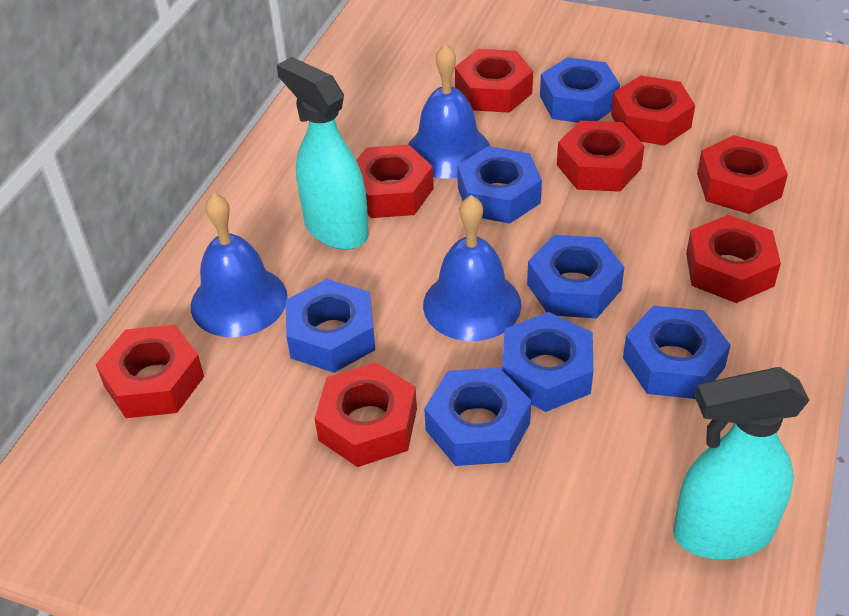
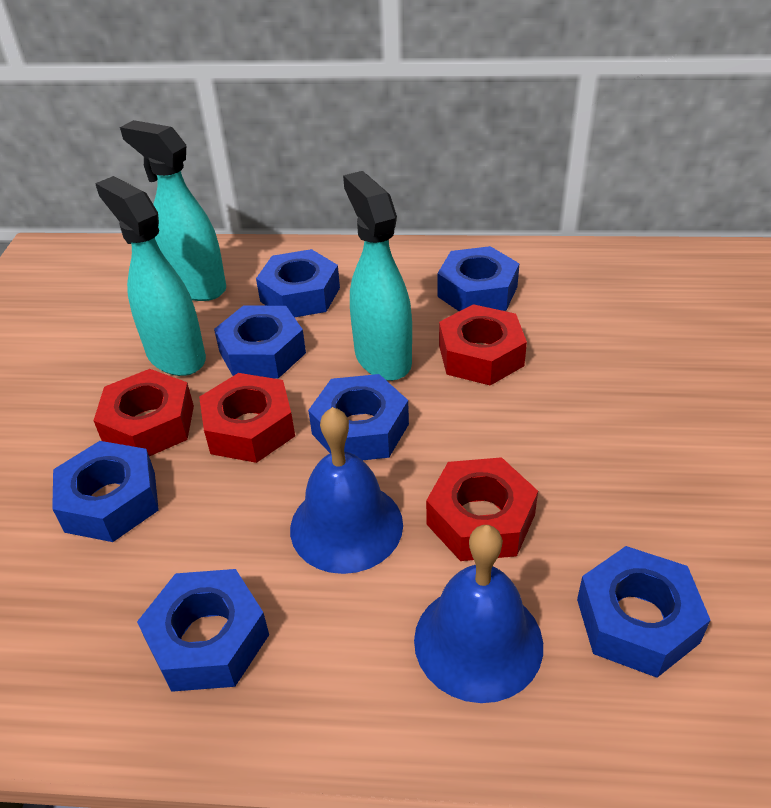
blue bell: [191,193,288,337] [408,44,490,179] [423,195,521,341] = 3 -> [290,407,403,574] [414,525,543,703] = 2
red nut: [96,325,204,418] [314,362,417,467] [356,145,433,218] [455,49,533,113] [557,121,644,192] [611,75,695,146] [686,215,781,303] [697,135,788,214] = 8 -> [94,369,194,456] [199,373,295,463] [426,457,538,561] [439,304,527,385] = 4
turquoise spray bottle: [276,57,369,250] [673,367,810,559] = 2 -> [95,176,206,376] [120,120,226,301] [343,171,412,381] = 3

